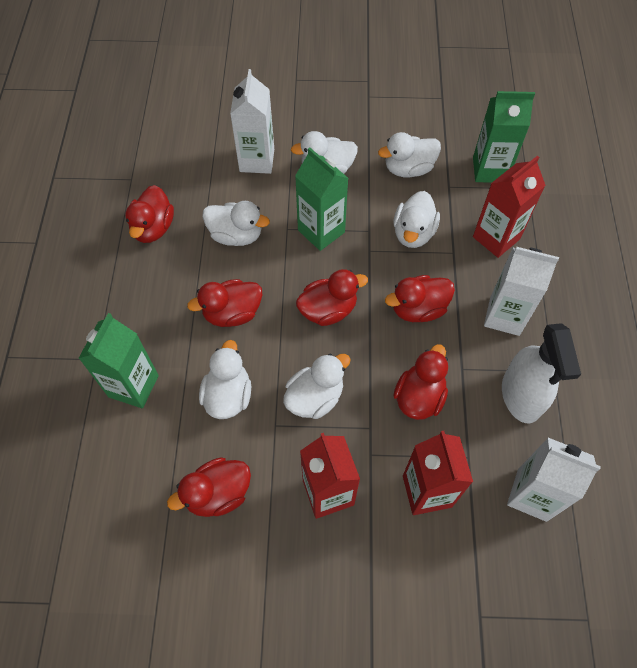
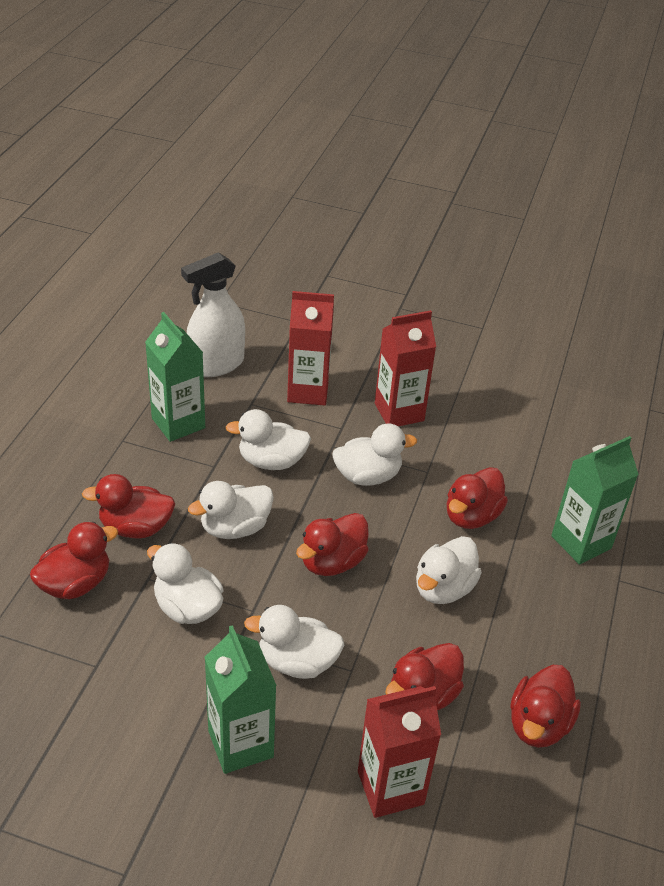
white carton: [230,69,274,174] [484,247,559,336] [507,438,601,522] = 3 -> none = 0

